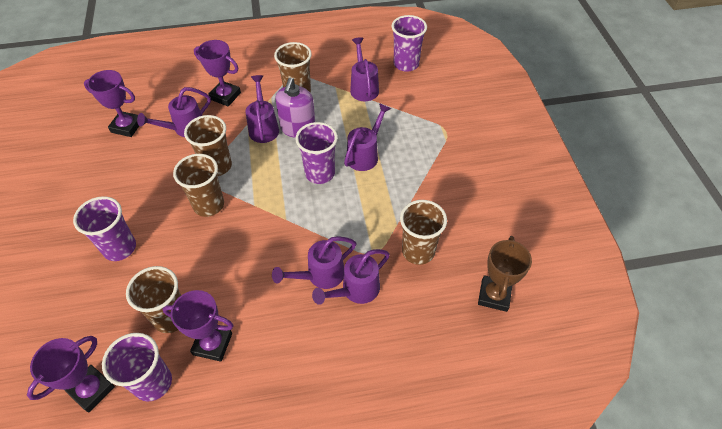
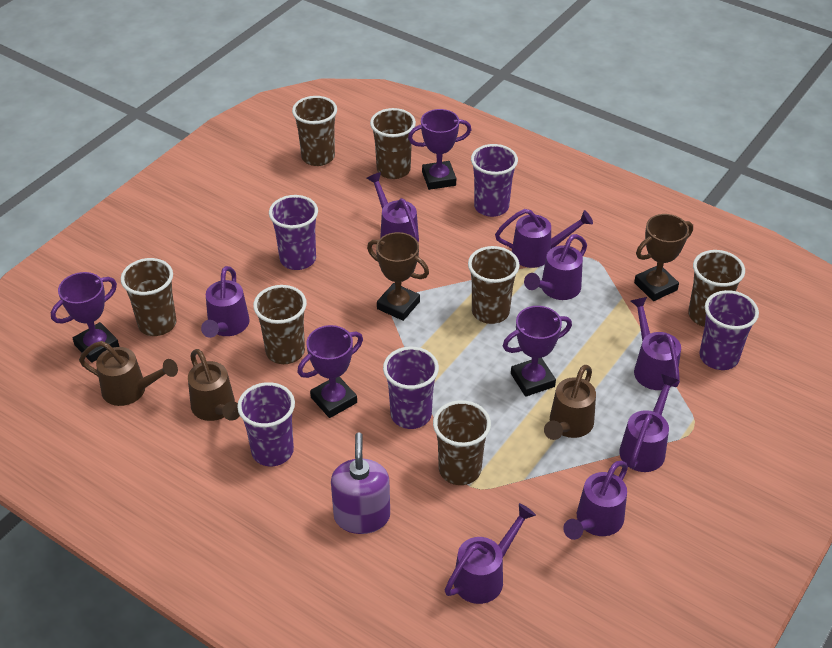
brown cup: [126,266,181,333] [173,154,224,217] [184,115,232,176] [274,42,312,92] [400,200,447,265] = 5 -> [121,258,177,336] [253,285,307,364] [292,96,337,166] [370,108,416,179] [433,400,491,485] [468,246,519,324] [688,250,745,327] = 7
brown trophy: [478,236,532,312] = 1 -> [367,232,429,321] [634,214,693,301] = 2
brown watering can: none = 0 -> [79,341,178,406] [188,349,240,421] [544,365,596,440] = 3
purple cup: [73,196,136,261] [102,333,172,402] [295,122,338,184] [392,15,427,72] = 4 -> [237,382,295,466] [269,195,318,270] [383,347,439,429] [471,144,518,217] [699,290,759,370] = 5
purple watering can: [137,87,211,137] [245,75,279,143] [272,236,356,289] [312,249,390,305] [344,103,391,171] [350,37,379,101] = 6 -> [201,266,250,338] [367,172,419,243] [445,503,536,604] [495,209,593,268] [524,234,587,300] [563,461,628,540] [619,374,679,472] [631,297,681,390] = 8

